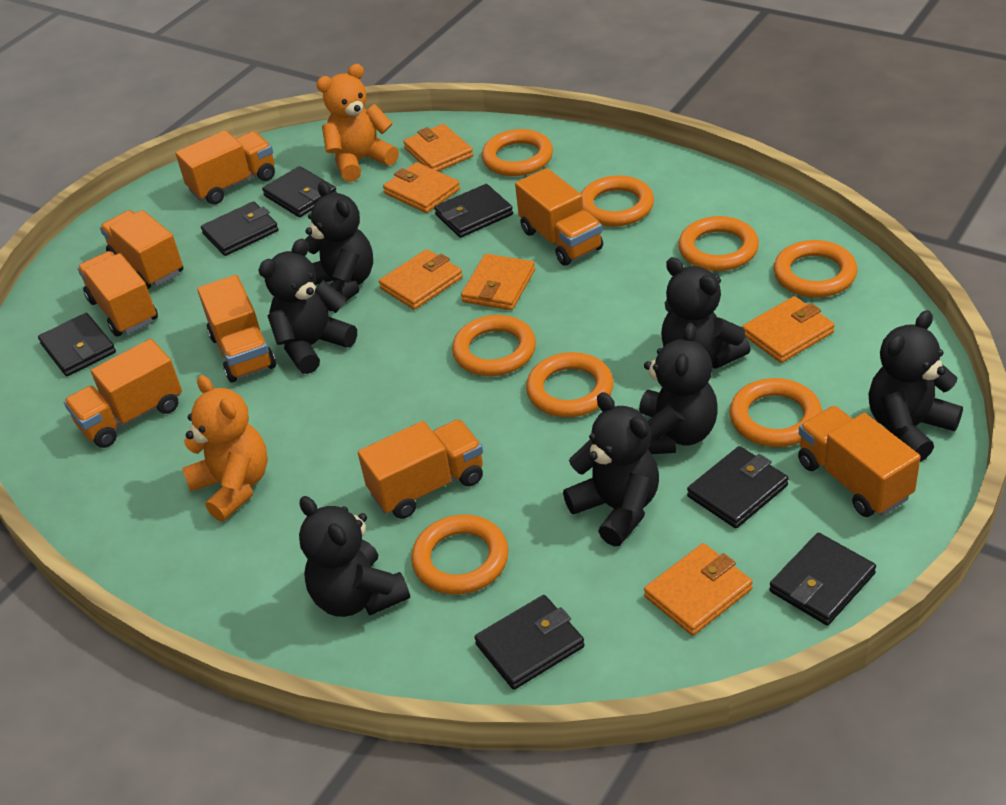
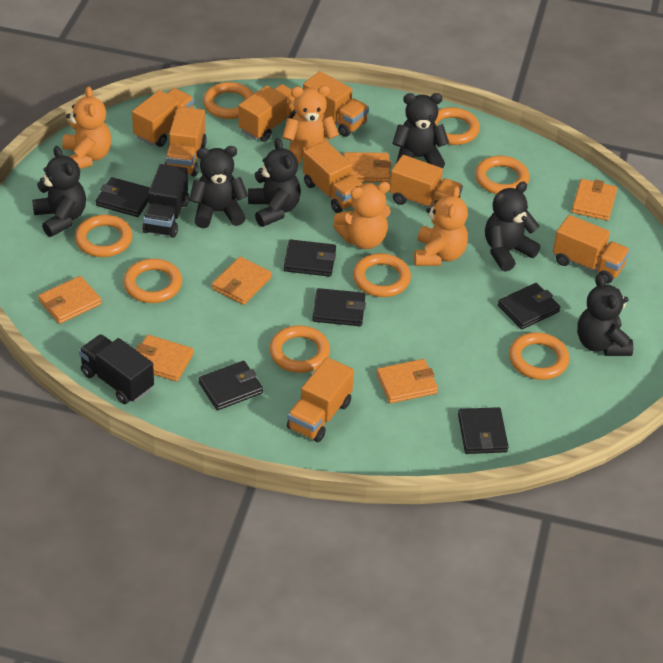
black teddy bear: [259,239,357,374] [299,496,410,617] [305,181,373,311] [563,392,659,546] [639,323,718,454] [661,257,751,368] [869,310,963,462] = 7 -> [32,146,86,237] [189,146,248,228] [248,138,301,227] [392,93,449,168] [485,182,541,272] [577,274,633,356] = 6
black truck: none = 0 -> [79,334,154,404] [142,164,189,238] = 2
black wallet: [38,313,116,376] [201,201,279,256] [262,166,337,217] [434,184,513,238] [474,595,585,690] [687,446,789,528] [769,533,876,625] = 7 -> [96,177,150,217] [199,361,263,410] [284,239,336,277] [313,288,366,326] [458,407,509,454] [498,283,560,329] = 6
orange teddy bear: [182,375,268,522] [316,64,399,182] = 2 -> [62,87,111,169] [282,86,339,164] [333,182,391,249] [414,186,468,266] = 4

